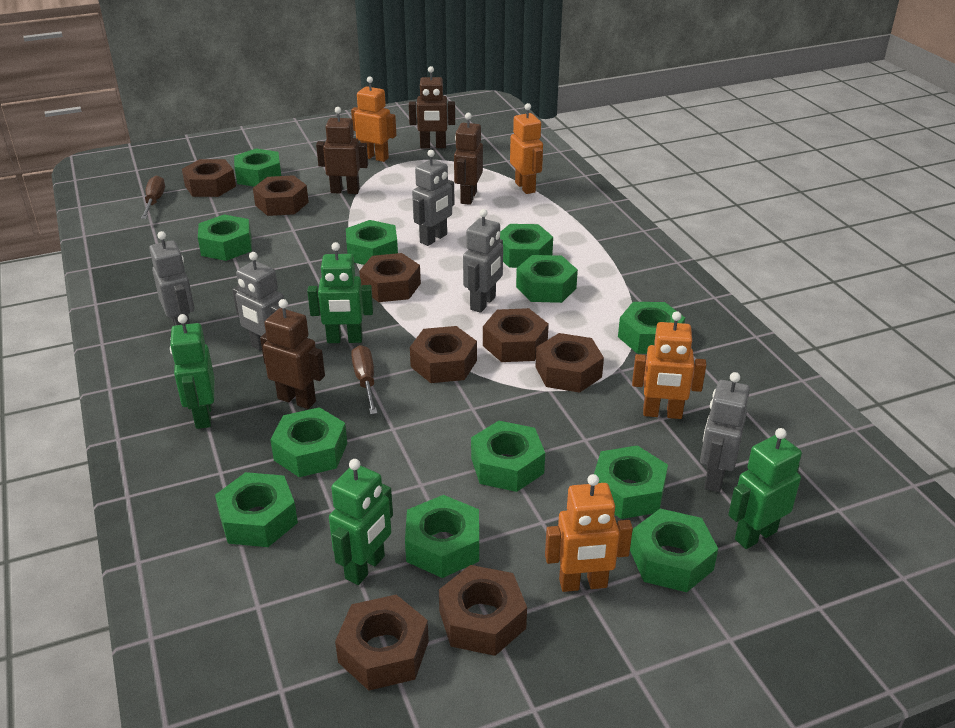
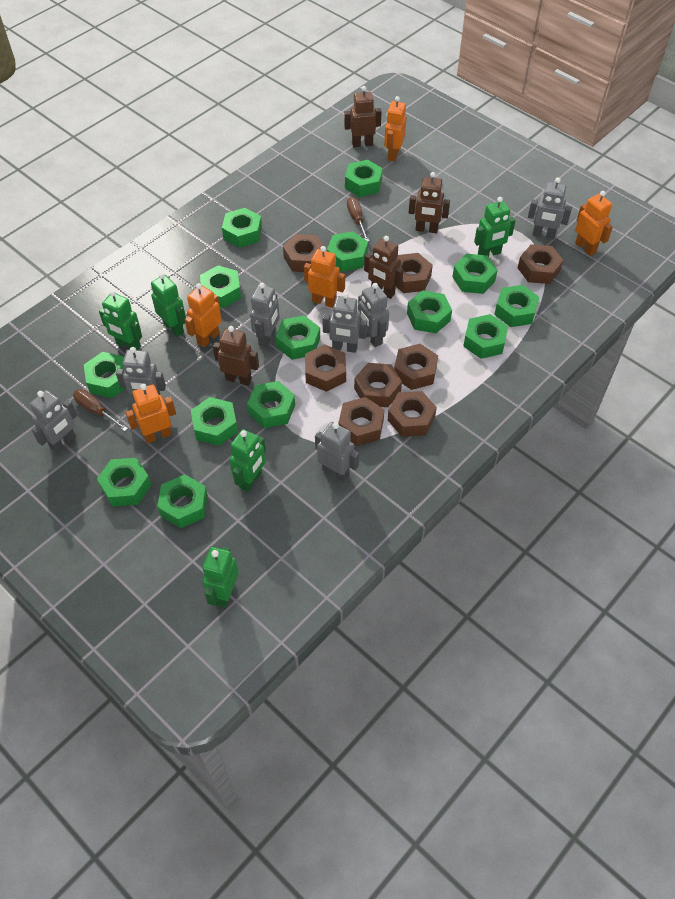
green nut: [198,214,252,261] [215,472,298,547] [234,148,281,187] [270,407,347,477] [346,220,398,265] [405,495,479,578] [471,421,545,492] [500,224,553,268] [516,255,578,303] [594,445,668,519] [618,302,685,354] [630,509,718,592] = 12 -> [84,352,126,398] [97,458,151,507] [157,475,208,528] [191,397,238,446] [200,265,241,308] [222,208,262,248] [247,381,295,428] [275,315,320,360] [327,231,368,272] [345,160,383,197] [407,290,452,333] [452,254,498,294] [463,314,508,359] [494,285,539,327] = 14
green robot: [170,314,214,429] [307,242,373,343] [329,459,393,585] [728,428,802,549] = 4 -> [99,290,142,350] [151,273,186,337] [202,547,239,608] [229,429,266,492] [474,197,516,257] = 5
grey robot: [149,231,195,326] [232,252,284,351] [412,150,455,246] [463,209,503,313] [700,372,750,492] = 5 -> [30,390,77,453] [116,347,166,402] [250,283,280,347] [315,422,359,482] [322,293,367,353] [358,283,389,347] [528,177,572,240] = 7
orange robot: [351,76,396,162] [510,103,543,194] [545,474,633,592] [632,311,706,419] = 4 -> [125,384,176,443] [185,283,222,348] [304,246,345,308] [384,96,406,161] [575,191,613,256] = 5

